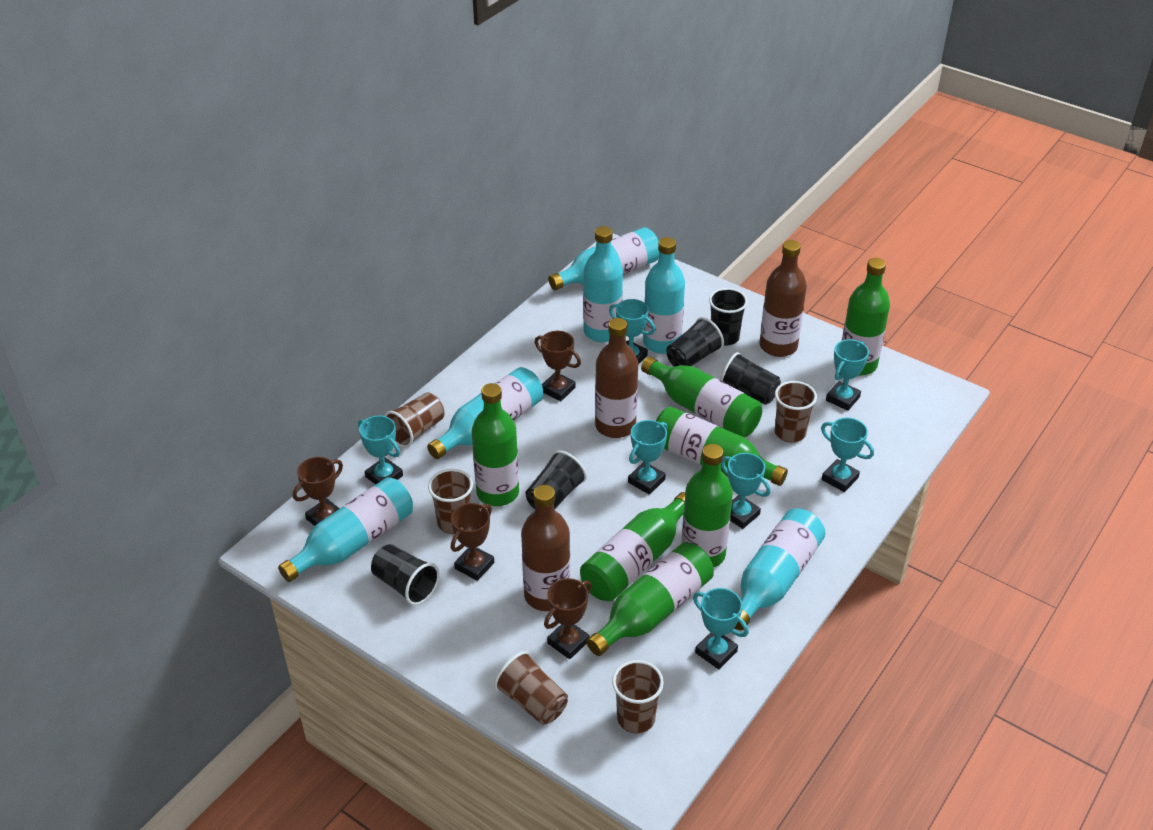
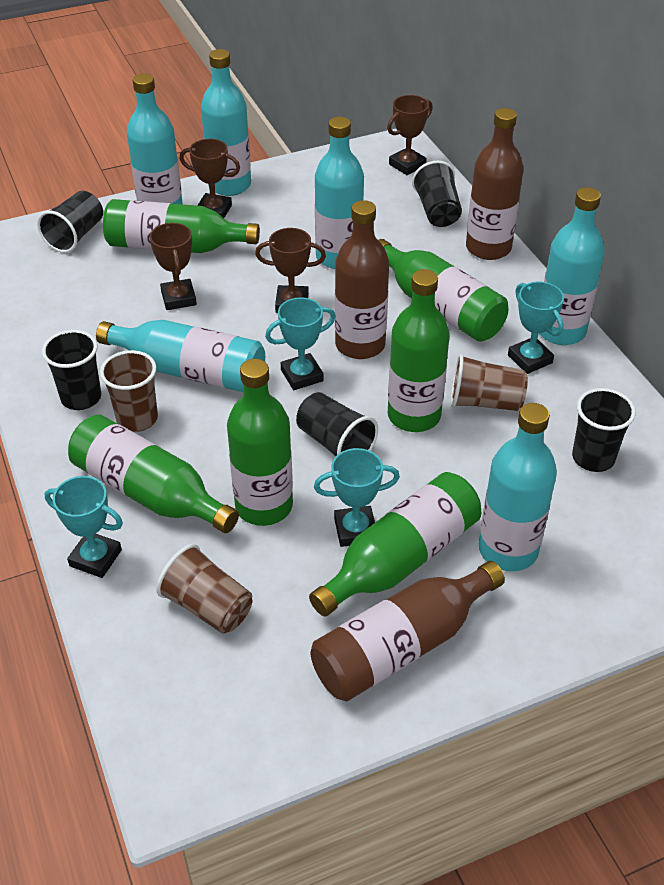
brown cup: [384,393,444,448] [428,469,473,534] [494,651,568,725] [612,660,664,733] [775,381,817,443] = 5 -> [100,350,158,432] [156,544,252,634] [451,354,528,411] = 3
green bottle: [472,383,519,506] [580,492,685,601] [586,542,714,656] [641,356,762,437] [656,407,788,486] [682,444,733,568] [842,258,890,376] = 7 -> [68,415,239,533] [103,199,260,253] [227,359,293,526] [309,472,481,616] [379,239,508,342] [388,269,450,432] = 6
turquoise trophy: [358,415,403,484] [609,299,655,364] [628,420,667,495] [693,588,749,669] [721,453,771,529] [821,417,874,492] [826,339,869,411] = 7 -> [44,476,123,578] [265,297,336,390] [314,448,400,547] [508,282,564,374] = 4

